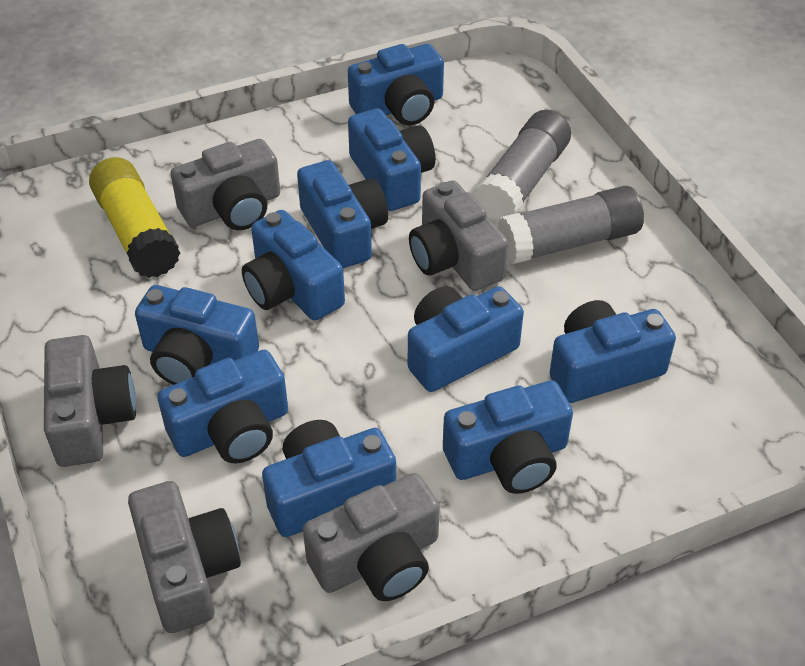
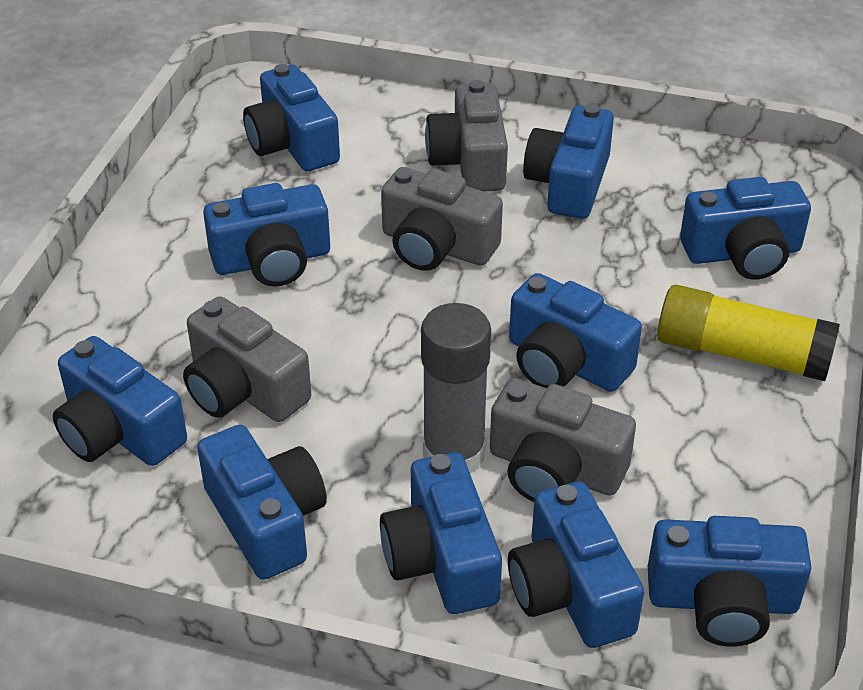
grey camera: [44,335,136,467] [128,481,241,633] [171,139,280,230] [303,473,440,601] [409,181,509,291] = 5 -> [183,296,311,422] [381,167,503,271] [425,80,508,191] [490,378,636,502] = 4
grey glue stick: [474,110,571,222] [498,186,644,265] = 2 -> [421,303,491,474] = 1

